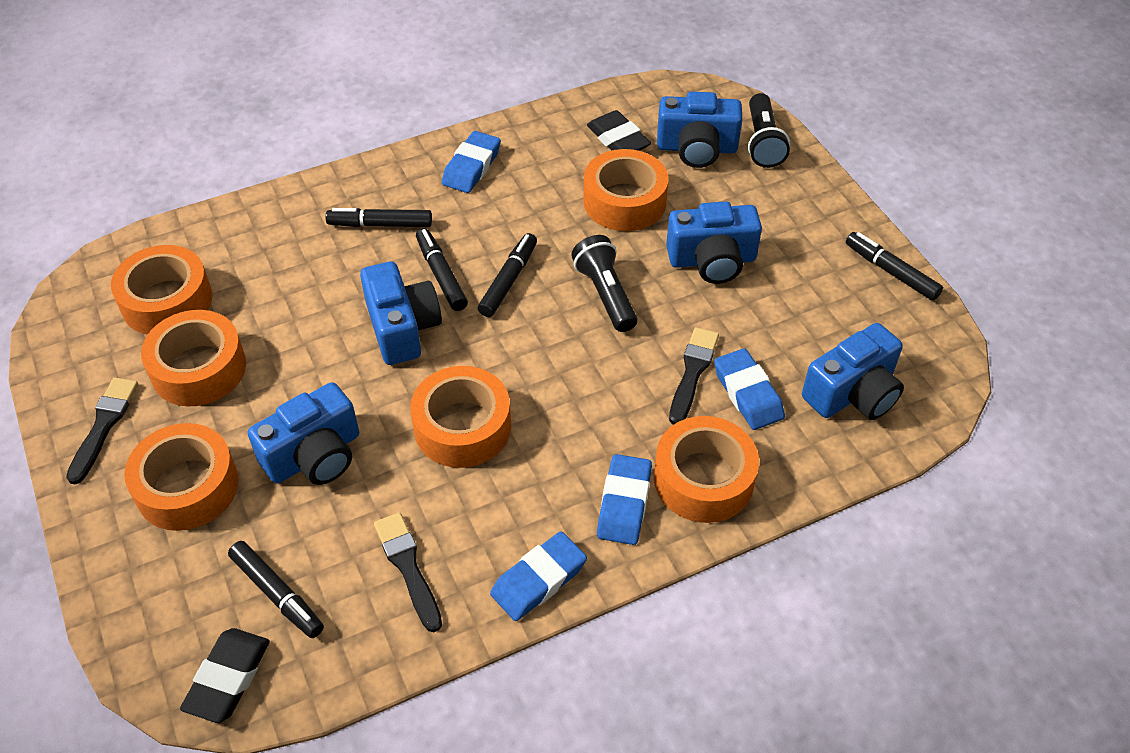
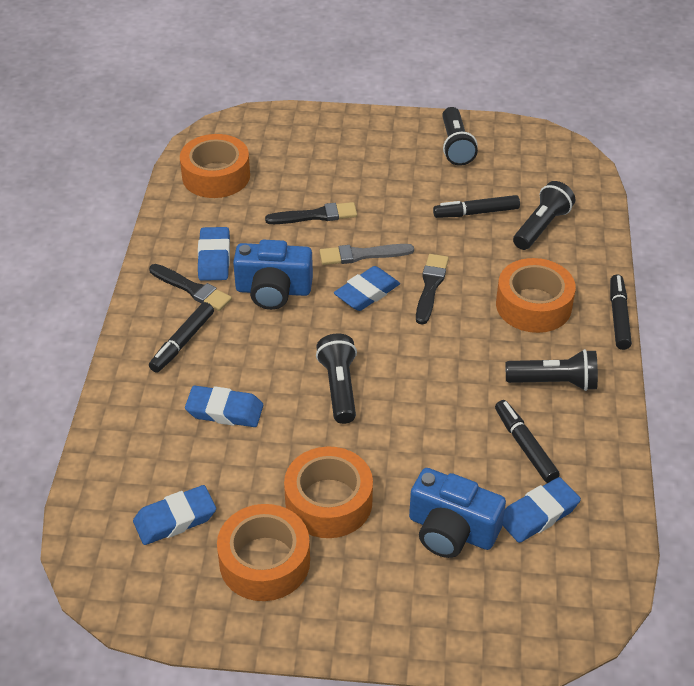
black eraser: [180,628,270,723] [587,110,651,151] = 2 -> none = 0
black flashlight: [571,235,637,332] [748,93,790,168] = 2 -> [316,334,357,424] [442,107,478,166] [505,349,598,391] [513,181,575,250] = 4
black marker: [228,541,324,638] [326,208,432,227] [416,228,468,311] [478,233,537,317] [846,232,943,301] = 5 -> [149,302,214,373] [433,195,520,218] [495,400,560,483] [610,274,632,350] = 4
blue camera: [247,382,359,485] [360,261,442,365] [657,91,742,168] [666,201,762,284] [802,323,904,420] = 5 -> [233,240,313,310] [409,468,506,558] = 2
blue eraser: [442,131,501,193] [490,531,587,621] [597,454,652,545] [714,348,785,430] = 4 -> [133,485,216,545] [185,386,263,427] [198,227,230,281] [334,266,400,311] [502,477,581,543] = 5
grey brush: none = 0 -> [320,244,414,265] = 1
orange tape: [111,245,212,335] [124,423,239,531] [141,310,246,406] [410,366,511,468] [583,149,668,231] [654,416,759,523] = 6 -> [180,134,250,198] [217,504,310,601] [284,446,373,538] [496,258,576,333] = 4

